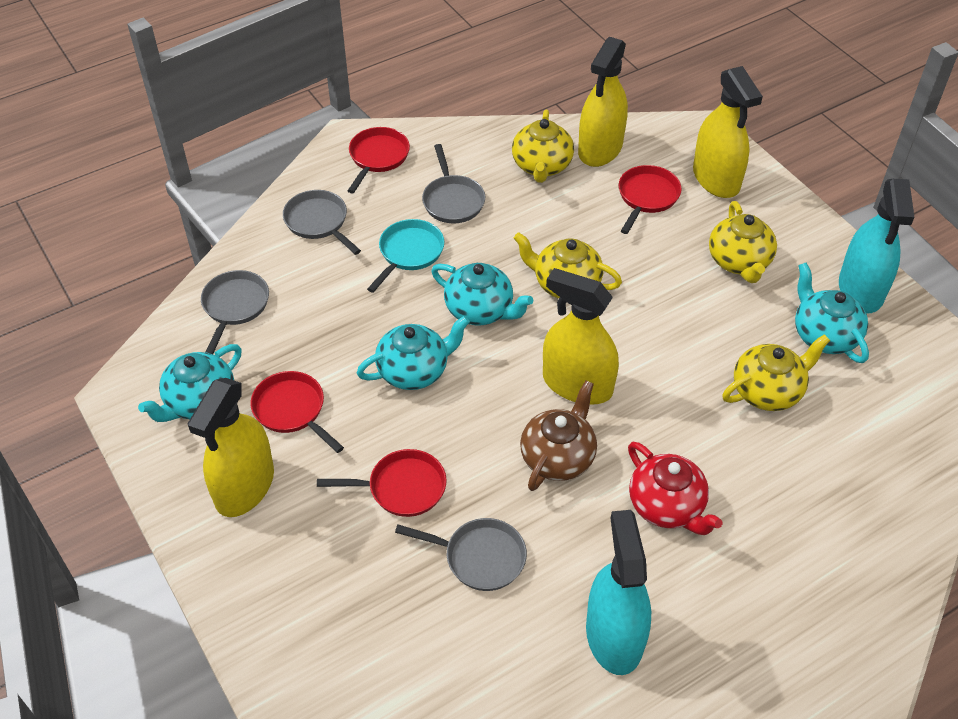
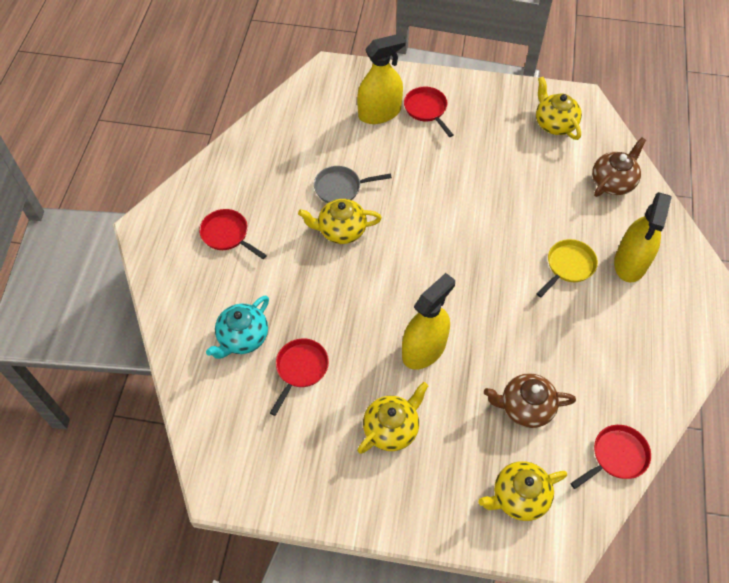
brown teapot: [520,381,597,491] = 1 -> [484,373,576,428] [592,137,646,197] = 2
grey pan: [201,270,269,354] [283,190,361,255] [395,518,527,591] [422,144,485,223] = 4 -> [314,166,392,203] = 1
red teapot: [628,442,722,535] = 1 -> none = 0
turquoise pan: [367,219,444,293] = 1 -> none = 0
turquoise spray bottle: [586,510,651,675] [839,179,914,314] = 2 -> none = 0
turquoise teapot: [138,344,242,422] [357,316,470,390] [431,263,533,325] [795,263,869,363] = 4 -> [206,295,269,359] = 1
yellow pan: none = 0 -> [536,239,598,297] = 1
yellow spray bottle: [187,378,274,517] [543,268,619,405] [578,37,628,167] [693,66,763,198] = 4 -> [357,33,406,124] [402,273,455,370] [614,192,672,283] = 3

